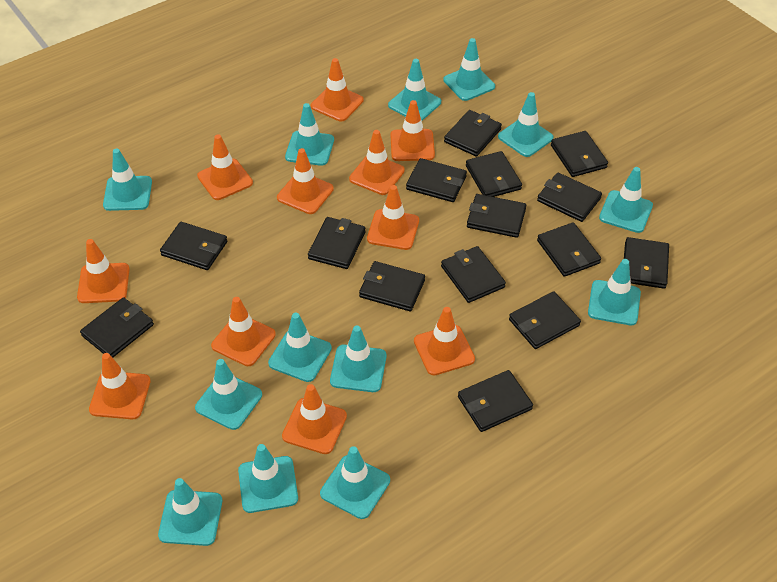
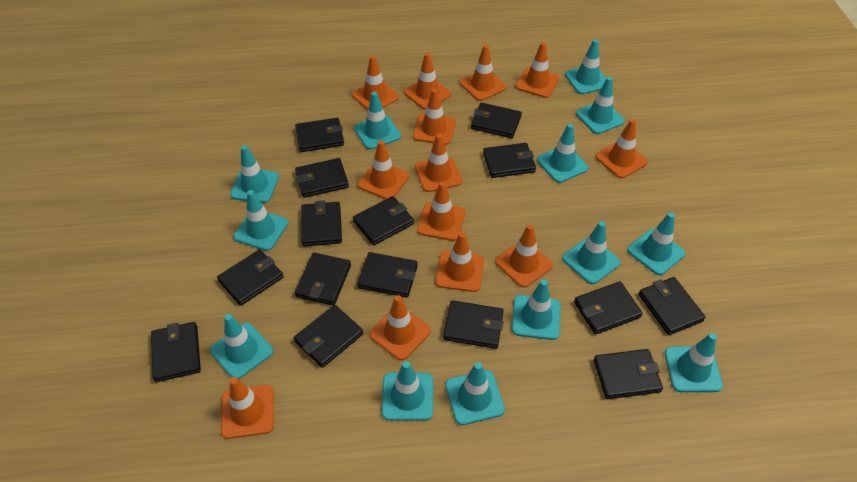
orange traffic cone: [77,239,130,303] [89,353,151,419] [197,134,253,200] [211,297,276,366] [277,148,334,214] [282,384,347,454] [311,58,363,121] [349,130,405,195] [367,185,419,250] [390,100,435,161] [414,307,475,375] = 11 -> [221,377,274,439] [352,55,399,110] [358,140,409,199] [369,295,431,360] [404,53,451,110] [413,89,455,145] [415,134,462,192] [417,181,465,241] [436,232,484,292] [460,45,506,101] [495,224,553,288] [516,42,559,98] [595,119,648,178] = 13

